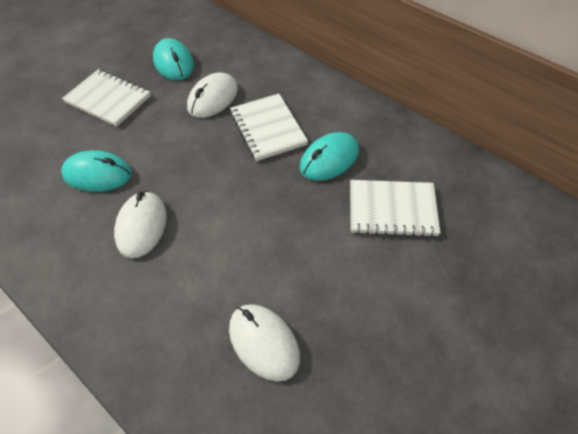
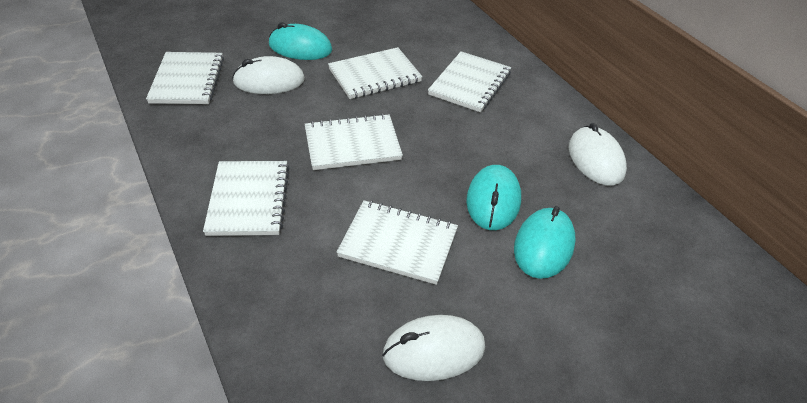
white notebook: [62,69,151,127] [230,94,308,161] [350,180,441,237] = 3 -> [146,52,224,104] [203,161,290,236] [305,114,403,170] [328,47,422,99] [337,200,458,285] [428,51,511,112] = 6

